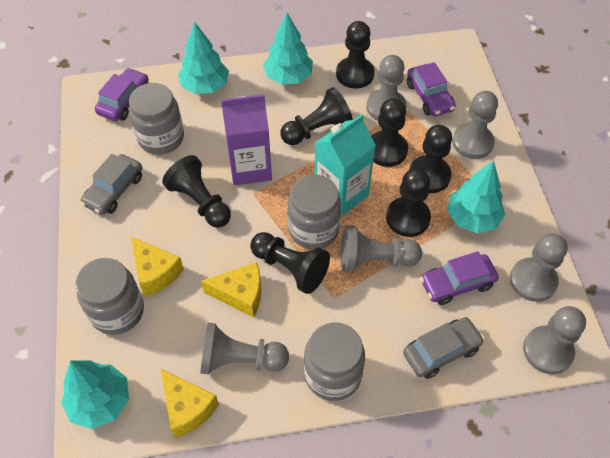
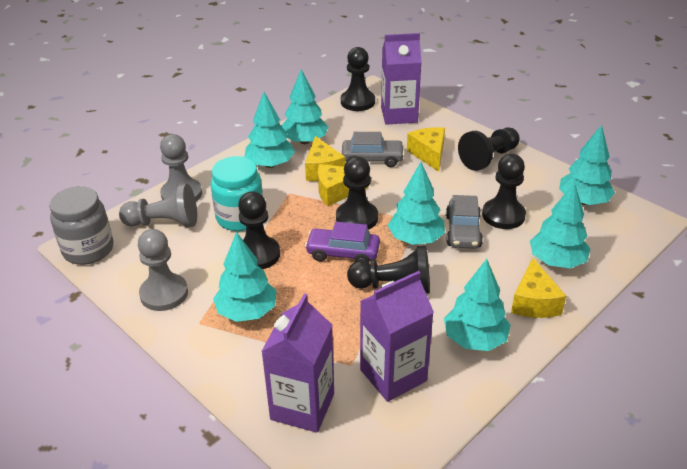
black pawn: [162,155,231,228] [250,232,330,294] [280,87,353,145] [336,21,375,88] [371,98,408,167] [386,168,431,237] [409,125,452,193] = 7 -> [238,191,280,269] [336,156,378,230] [341,47,375,111] [347,245,430,294] [458,128,520,171] [482,154,526,229] = 6
grey jar: [75,258,144,335] [129,83,184,155] [287,175,341,249] [304,322,365,401] = 4 -> [49,186,113,265] = 1
grey pawn: [200,323,289,374] [340,225,422,272] [367,55,407,121] [452,91,498,159] [510,233,568,302] [523,306,586,374] = 6 -> [119,184,197,227] [138,229,188,311] [160,134,202,202] = 3
purple car: [95,68,149,121] [407,62,456,116] [420,251,499,305] = 3 -> [305,222,380,263] = 1
purple carton: [221,94,272,186] = 1 -> [261,294,334,433] [360,271,434,402] [381,33,422,125] = 3
turquoise carton: [315,114,376,216] = 1 -> none = 0
turquoise jar: none = 0 -> [211,156,263,231] = 1
turquoise tree: [61,361,129,429] [178,22,229,94] [263,13,313,84] [447,160,505,233] = 4 -> [213,232,277,322] [245,92,295,168] [281,70,329,144] [388,162,445,245] [444,259,511,351] [530,182,590,268] [559,125,615,205] = 7
yellow cheese: [131,237,184,297] [160,368,219,438] [201,262,262,317] = 3 -> [305,136,345,181] [318,164,369,206] [407,127,445,172] [511,258,566,318] = 4

